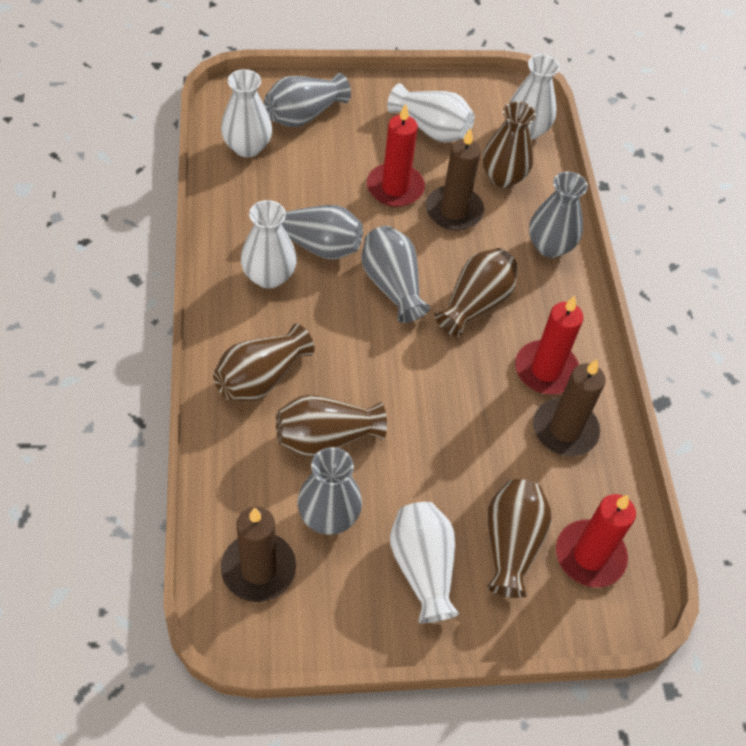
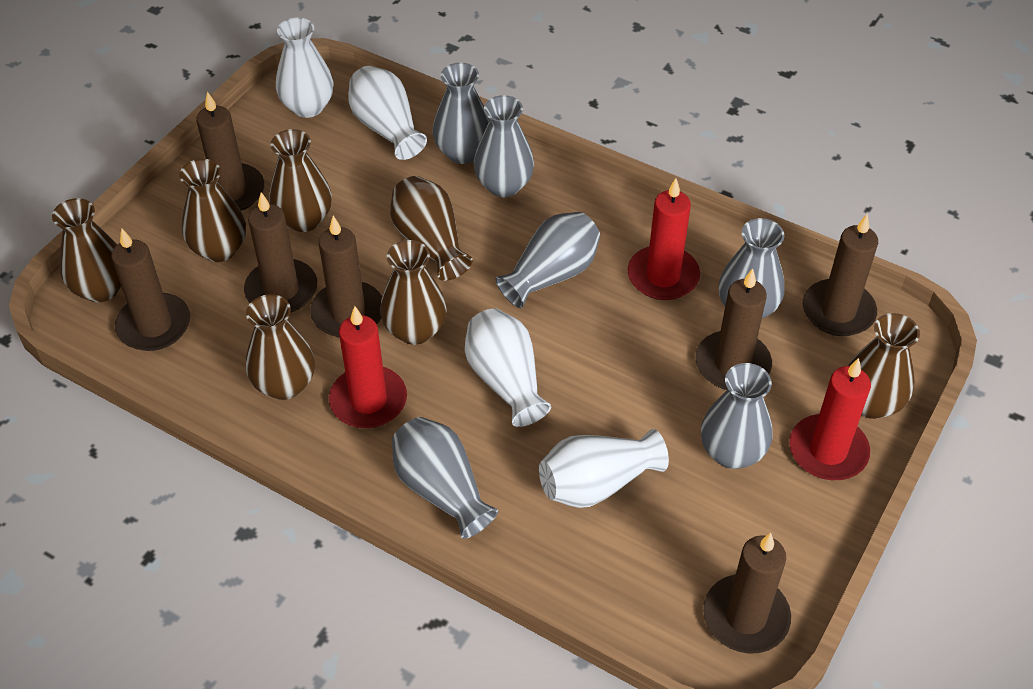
brown candle: [221,507,296,602] [426,128,484,231] [533,359,606,456] = 3 -> [111,228,191,351] [196,92,264,211] [244,192,317,313] [310,216,382,338] [695,268,772,390] [703,533,791,654] [803,214,878,336] = 7
brown vase: [213,324,315,401] [276,395,387,456] [434,248,518,337] [482,101,536,188] [487,479,552,598] = 5 -> [52,198,121,302] [179,159,246,262] [246,294,315,400] [269,129,332,232] [380,240,446,345] [390,176,473,281] [848,313,920,419] = 7
grey vase: [264,73,351,127] [281,205,363,259] [298,447,362,535] [361,226,430,323] [529,171,588,258] = 5 -> [392,417,498,539] [433,63,490,164] [474,95,534,197] [496,212,600,308] [701,363,772,469] [719,218,785,319] = 6
white vase: [221,69,272,157] [241,200,297,289] [387,83,475,142] [390,502,459,623] [509,54,560,140] = 5 -> [276,17,334,118] [348,66,427,160] [465,308,551,427] [539,429,669,508] = 4

